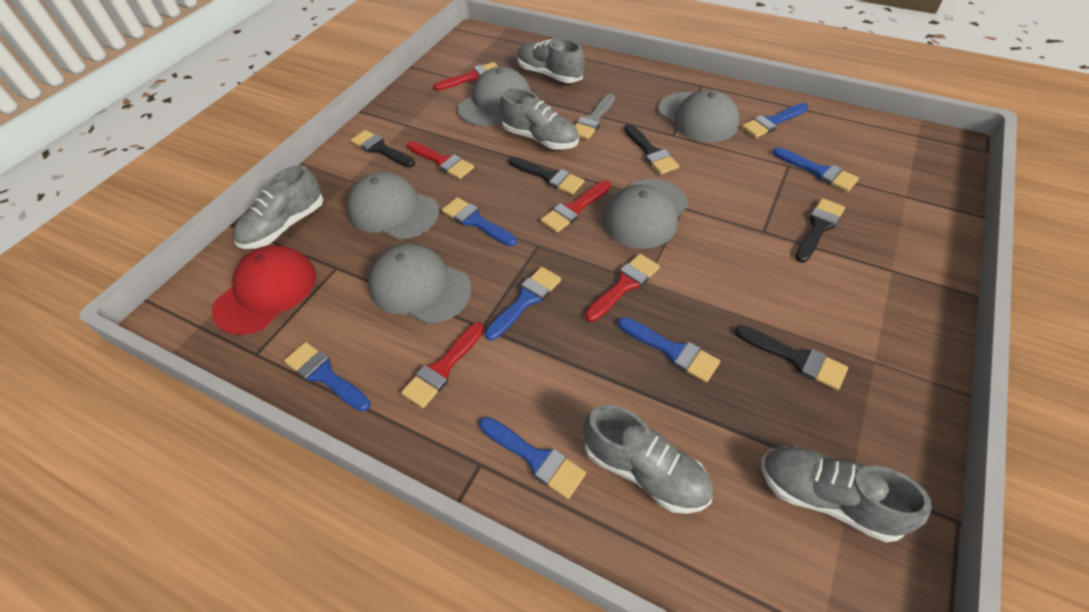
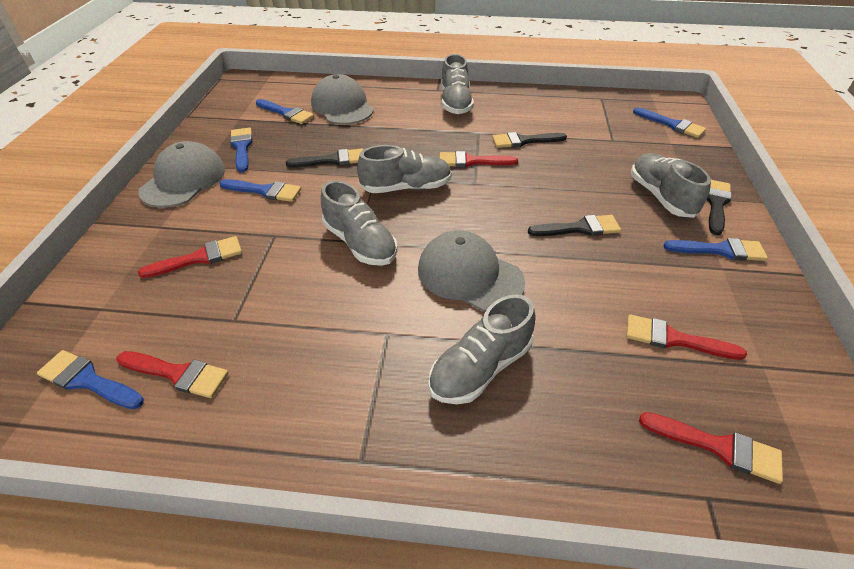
black brush: [351,130,415,168] [508,156,584,195] [624,124,679,175] [735,325,848,390] [795,198,845,263] = 5 -> [286,149,364,167] [492,132,567,148] [528,215,621,236] [707,180,732,235] = 4
blue brush: [284,342,370,412] [442,197,517,246] [480,417,586,499] [485,267,561,340] [618,317,720,383] [742,103,808,138] [773,148,859,192] = 7 -> [37,350,144,409] [219,179,301,202] [230,128,253,172] [256,99,314,124] [633,108,706,138] [663,238,768,261] = 6
grey brush: [575,93,615,139] = 1 -> none = 0
grey cap: [347,172,439,240] [368,243,472,324] [458,67,531,126] [602,179,688,249] [658,90,740,143] = 5 -> [138,141,225,208] [311,74,374,125] [418,230,525,312] = 3
red cap: [212,245,316,335] = 1 -> none = 0

